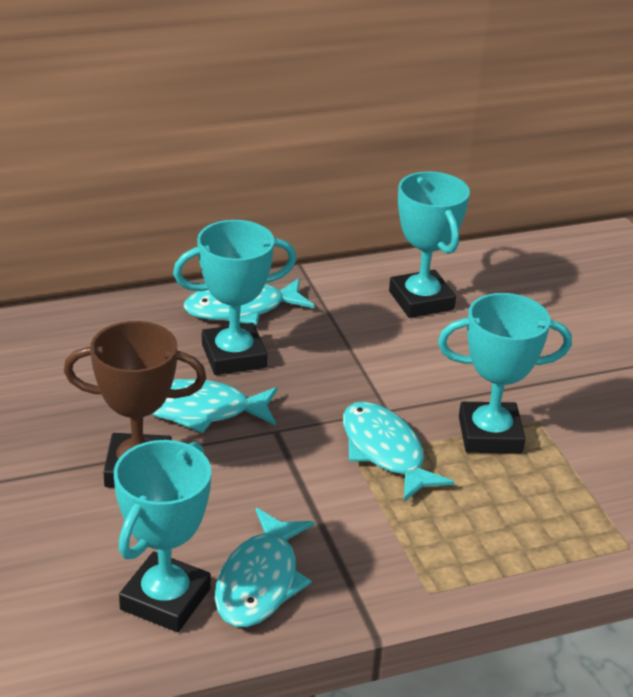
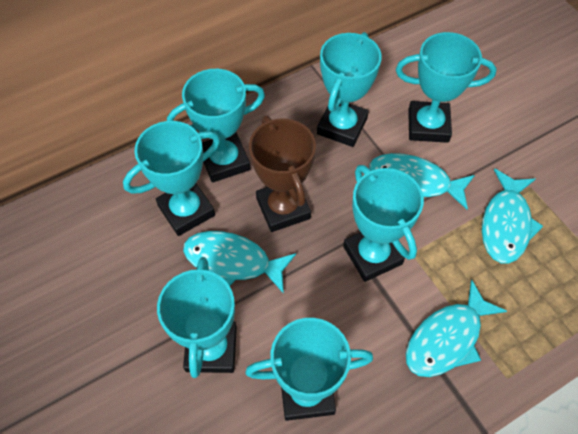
turquoise trophy: [114,440,211,632] [173,220,297,375] [389,172,470,318] [438,293,572,453] = 4 -> [123,121,220,236] [157,257,237,378] [167,69,265,183] [245,318,373,421] [317,32,382,147] [343,165,424,282] [396,32,497,143] = 7

